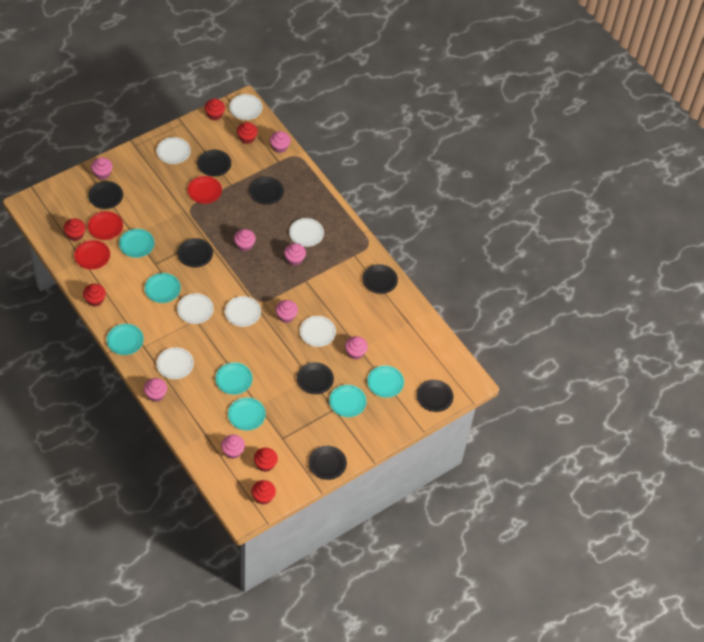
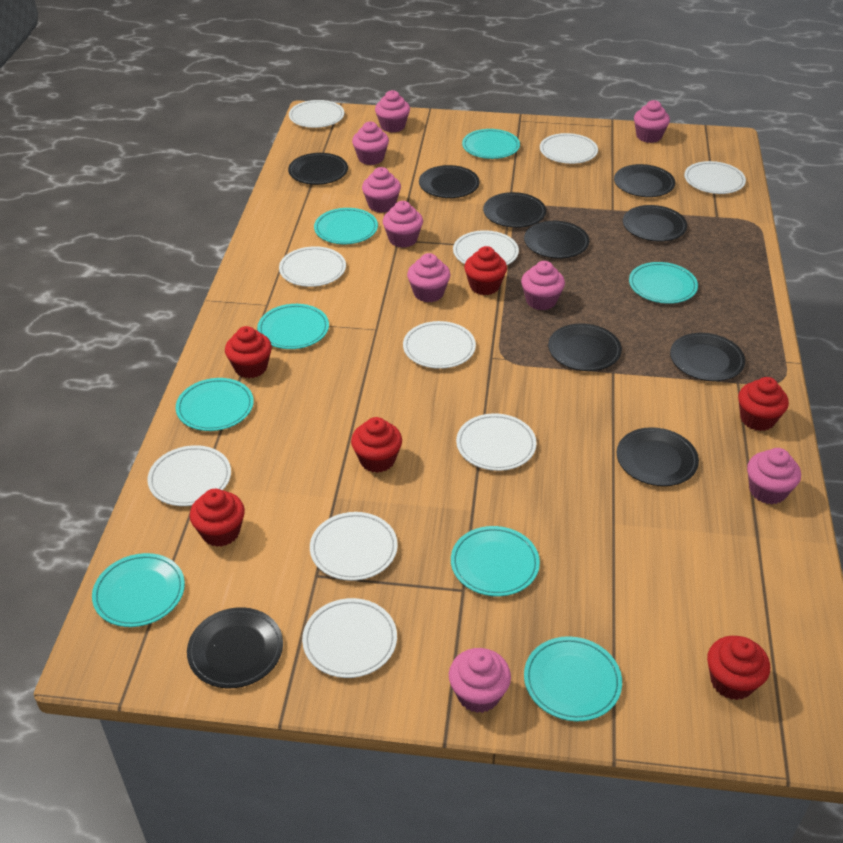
black plate: [88,181,123,209] [178,238,213,267] [197,150,231,177] [249,177,284,204] [297,362,334,394] [309,446,347,480] [362,264,398,294] [417,380,453,412] = 8 -> [187,607,283,688] [288,153,348,185] [419,165,480,198] [483,192,546,228] [524,221,589,259] [548,323,622,371] [614,164,675,197] [617,427,699,486] [623,205,687,241] [670,333,745,381] = 10
pink cupcake: [91,157,113,180] [144,378,167,402] [221,435,245,459] [234,229,256,252] [270,131,291,153] [275,300,298,323] [284,243,306,266] [345,336,368,360] = 8 -> [352,122,389,165] [362,167,401,213] [375,90,410,133] [383,201,423,248] [407,253,450,302] [449,648,511,713] [521,261,565,310] [634,100,670,143] [747,448,801,504] = 9
red plate: [74,240,110,269] [88,211,123,240] [188,176,222,204] = 3 -> none = 0
turquoise plate: [107,324,144,355] [119,229,155,258] [145,273,181,303] [216,362,253,395] [228,397,266,431] [329,385,366,417] [367,365,404,398] = 7 -> [92,553,185,627] [176,378,254,431] [257,304,329,349] [314,208,378,244] [451,526,540,596] [462,129,520,159] [524,636,622,721] [629,262,698,304] = 8
white plate: [157,137,191,164] [157,347,194,379] [177,293,214,324] [225,296,261,327] [229,94,262,120] [289,218,324,247] [300,316,336,347] = 7 -> [148,445,231,506] [279,246,346,287] [289,100,344,128] [302,598,397,678] [310,512,398,581] [403,321,476,369] [453,230,519,265] [456,413,537,471] [540,133,598,164] [684,161,746,194] = 10

